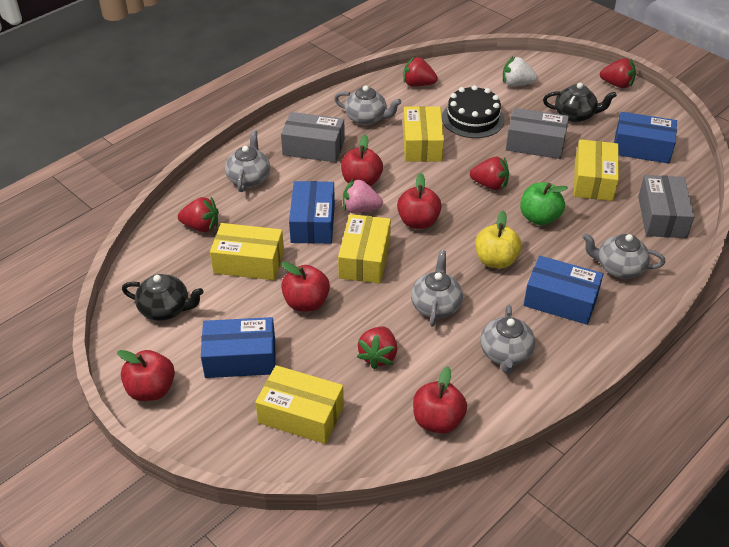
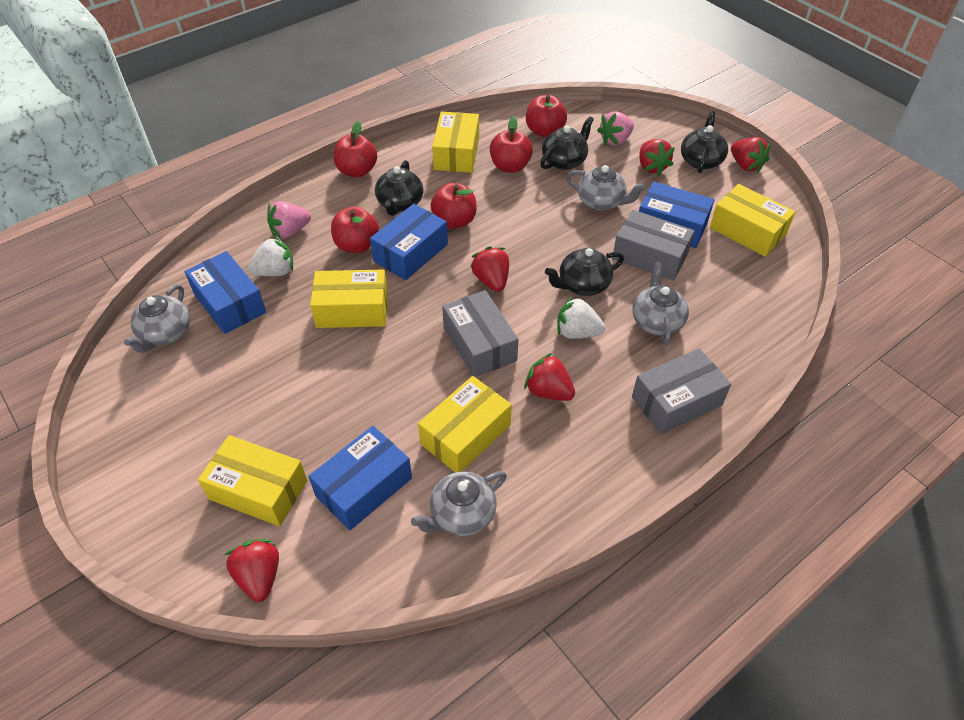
black cake: [442,85,505,138] = 1 -> none = 0
black teapot: [122,274,204,321] [543,83,617,122] = 2 -> [375,160,424,216] [540,116,594,170] [545,248,624,296] [681,111,728,173] = 4
green apple: [520,182,568,225] = 1 -> none = 0
grey teapot: [225,130,270,192] [334,85,401,125] [411,250,463,327] [480,305,535,374] [582,233,666,279] = 5 -> [124,284,190,353] [411,471,507,536] [566,165,646,211] [632,262,689,345] = 4
pink strawberry: [343,178,383,213] = 1 -> [267,201,311,238] [597,111,634,145] = 2
white strawberry: [503,56,537,86] = 1 -> [248,236,293,276] [557,296,605,339] = 2
yellow apple: [475,211,522,269] = 1 -> none = 0

